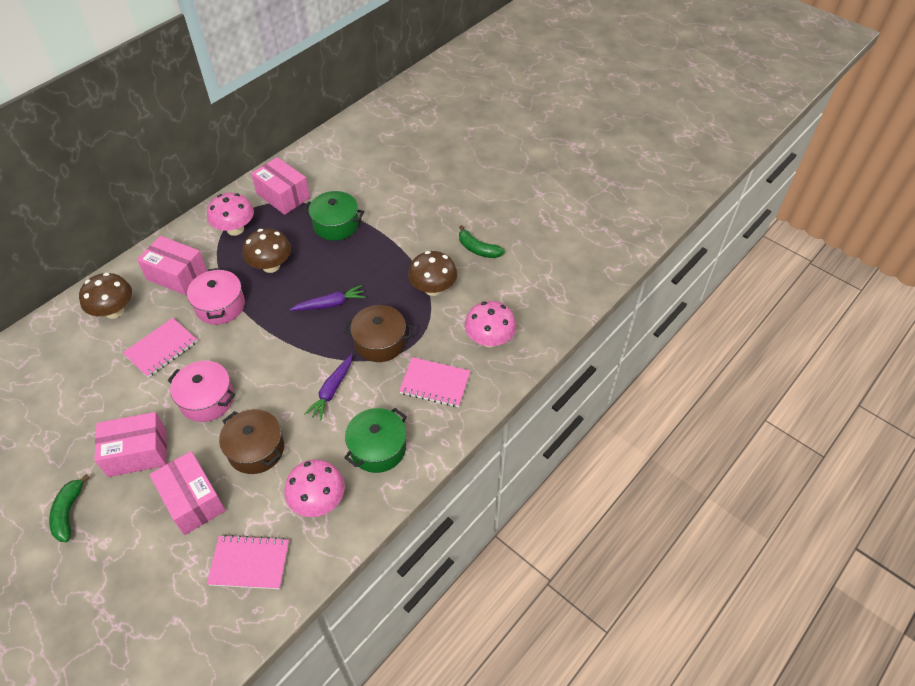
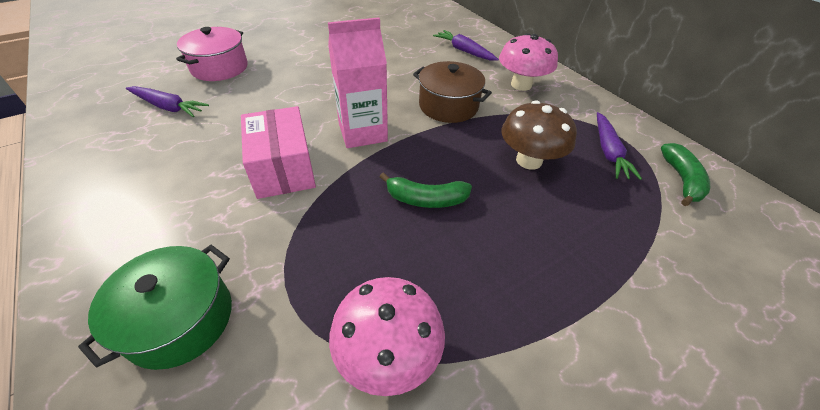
brown mushroom: [79,273,132,319] [243,228,291,273] [408,251,457,296] = 3 -> [501,100,577,170] = 1
brown pot: [219,409,284,474] [344,305,413,362] = 2 -> [413,61,492,123] = 1
green pot: [303,191,364,241] [344,408,407,473] = 2 -> [78,245,232,370] = 1
pink box: [94,412,167,477] [137,236,207,295] [149,451,226,535] [251,157,310,215] = 4 -> [241,106,316,199] = 1
pink carton: none = 0 -> [328,17,388,148] = 1
pink mushroom: [207,193,254,236] [284,459,345,517] [465,301,516,348] = 3 -> [329,277,445,396] [499,33,558,91] = 2
pink notebook: [123,318,198,378] [207,535,289,589] [399,357,470,407] = 3 -> none = 0
pink pot: [168,361,235,422] [187,268,245,325] = 2 -> [176,27,248,81] = 1
purple carrot: [290,285,366,311] [304,354,353,421] = 2 -> [126,86,209,117] [433,30,499,61] [597,112,642,180] = 3

